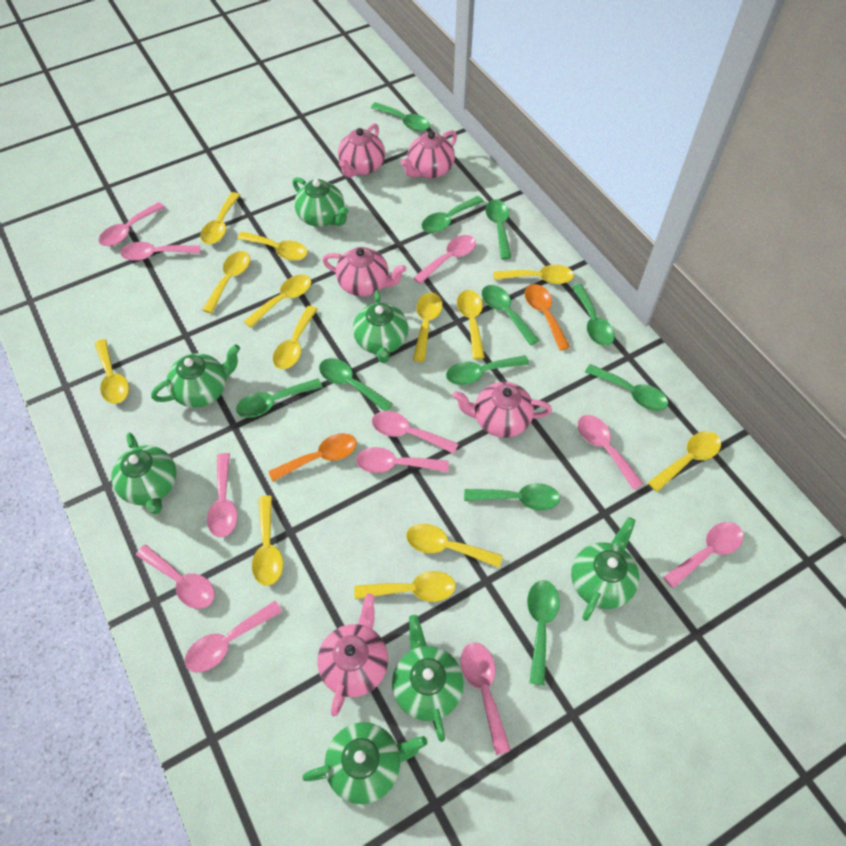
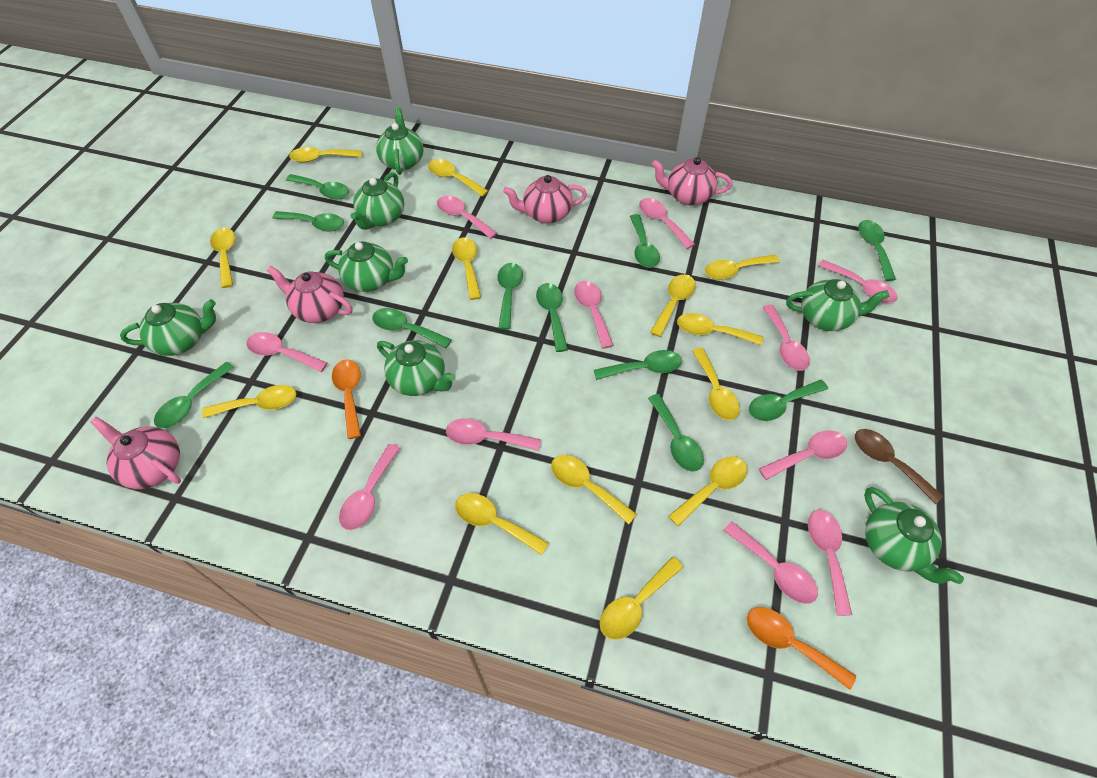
brown spoon: none = 0 -> [855,429,943,504] = 1
pink teapot: [317,594,388,716] [322,247,406,296] [338,123,385,178] [400,130,457,179] [453,382,552,438] = 5 -> [90,417,181,489] [267,266,352,323] [503,175,587,223] [652,157,732,205] = 4

